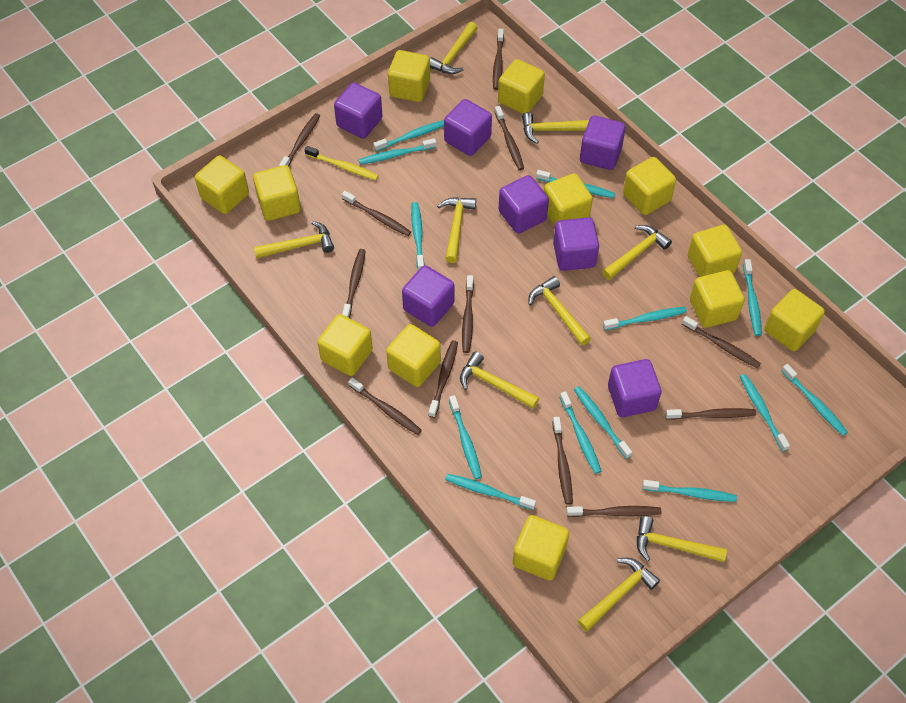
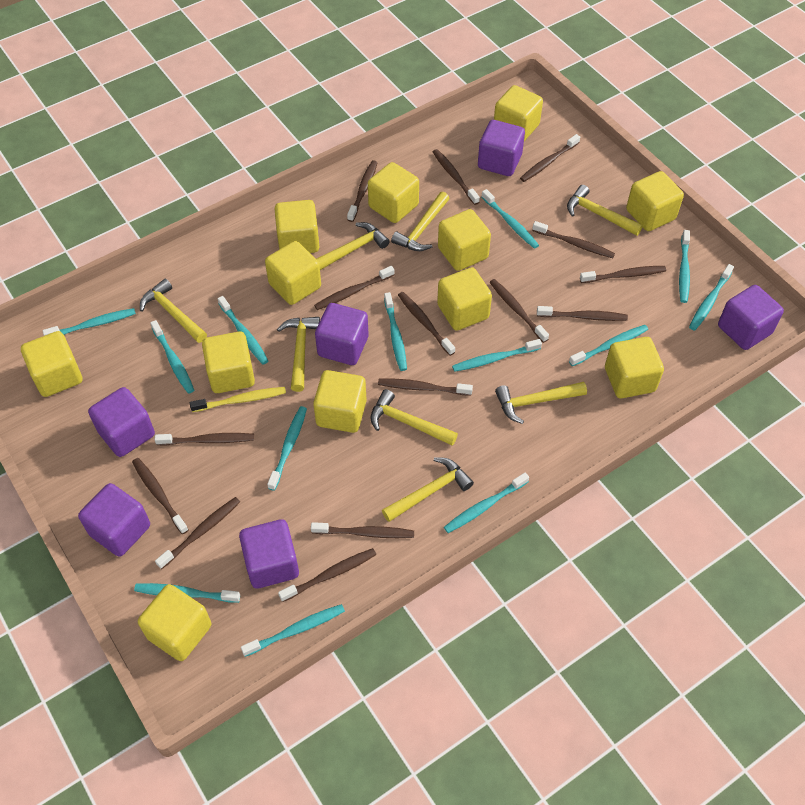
brown toothbrush: [279,113,320,167] [342,191,411,236] [342,249,366,318] [348,377,422,435] [428,340,458,418] [462,275,474,353] [493,29,504,90] [495,106,524,170] [552,417,573,505] [566,506,661,517] [665,408,756,420] [682,316,761,369] = 12 -> [132,458,189,534] [155,433,254,445] [155,497,240,569] [278,548,376,602] [311,522,414,538] [314,266,395,310] [347,160,378,222] [378,379,473,396] [398,292,455,356] [433,149,480,205] [490,279,549,343] [520,134,580,182] [532,221,615,258] [537,306,628,321] [580,266,666,283] = 15
purple cube: [334,82,383,138] [402,265,454,327] [444,99,492,156] [498,175,549,234] [553,217,599,271] [580,116,626,170] [608,359,662,417] = 7 -> [78,483,150,557] [88,387,155,457] [239,519,299,589] [315,303,369,365] [478,120,525,176] [718,285,784,350] = 6
yellow hammer: [254,221,334,259] [430,22,478,74] [437,197,476,263] [460,351,539,409] [522,112,589,144] [529,276,591,346] [578,558,660,631] [602,225,672,280] [637,516,727,562] = 9 -> [140,279,207,343] [277,317,320,392] [316,222,390,270] [370,389,458,446] [382,457,474,522] [391,192,450,251] [495,382,587,424] [567,185,643,236] = 8

